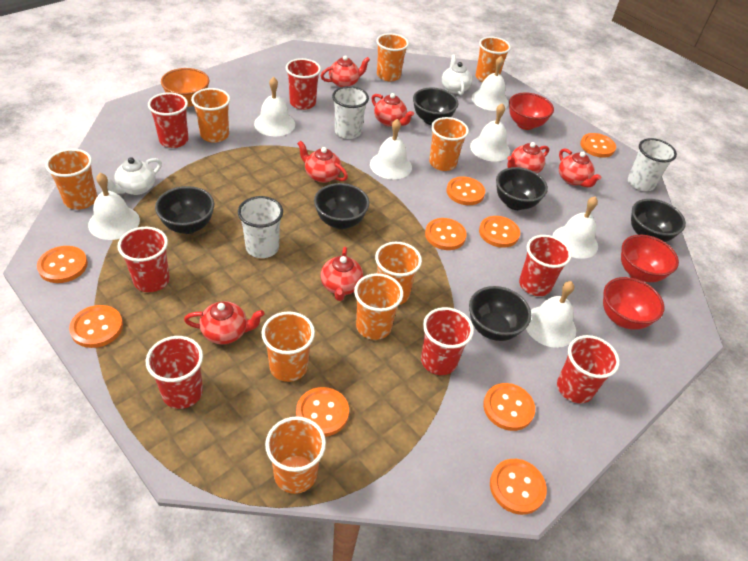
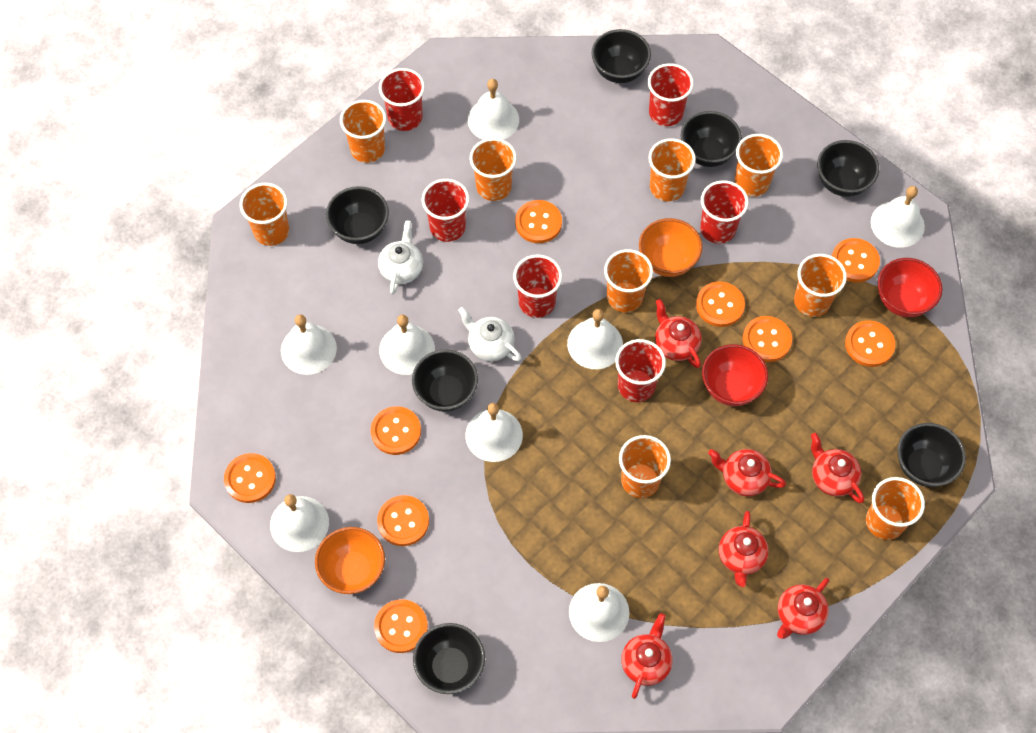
black bowl: [155,186,214,234] [314,183,369,229] [413,87,458,125] [469,286,531,341] [496,167,548,210] [631,199,686,242] = 6 -> [326,186,389,244] [412,349,478,412] [413,623,485,694] [591,29,651,83] [681,111,742,167] [817,140,879,197] [897,423,966,487] = 7
orange bowl: [161,68,209,107] = 1 -> [315,527,385,594] [639,218,702,277] = 2
red bowl: [509,92,554,130] [603,277,664,330] [621,235,679,282] = 3 -> [702,344,768,406] [878,258,942,317] = 2
red cup: [117,227,170,292] [146,336,203,409] [148,92,189,148] [286,58,321,110] [421,307,474,375] [519,235,572,296] [557,335,620,403] = 7 -> [379,68,425,131] [422,179,469,242] [513,254,562,318] [615,339,666,402] [648,63,694,126] [700,180,749,244] = 6
red teapot: [184,301,265,344] [297,141,348,183] [321,55,370,87] [321,247,363,301] [371,93,414,127] [507,142,549,173] [559,148,601,188] = 7 -> [621,613,672,699] [655,299,702,368] [708,449,786,496] [719,511,768,587] [777,578,829,639] [811,433,864,503] = 6
white bell: [88,173,140,240] [254,77,295,136] [370,119,412,179] [470,103,510,162] [472,56,508,111] [526,281,576,348] [553,196,598,259] = 7 -> [270,494,329,552] [281,314,337,375] [379,315,435,375] [465,403,523,462] [468,79,519,140] [567,309,623,369] [569,583,630,642] [871,186,925,248] = 8
white cup: [238,196,283,258] [332,86,369,139] [628,138,677,191] = 3 -> none = 0

